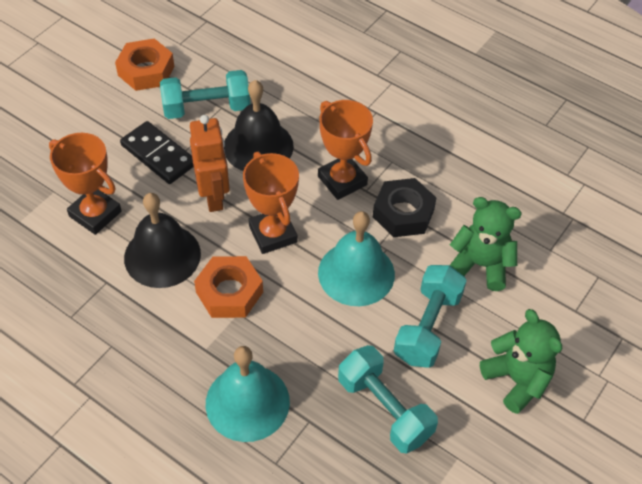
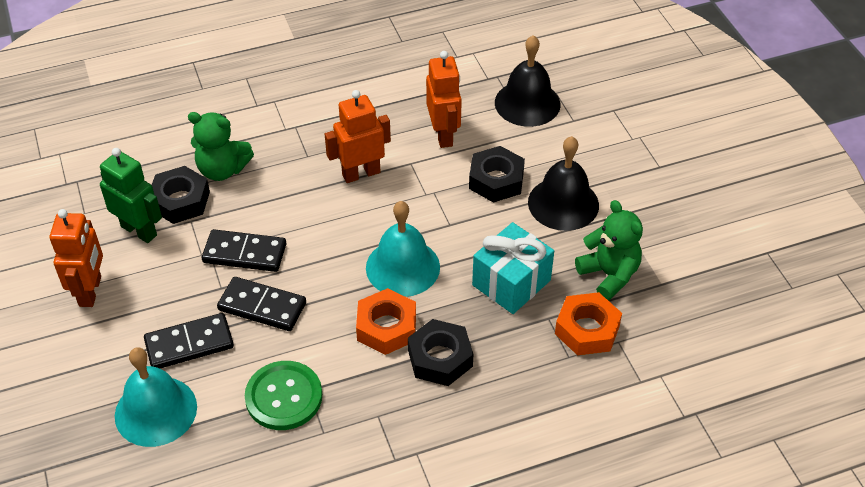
black domino: [120,121,194,184] = 1 -> [144,313,234,368] [202,229,286,272] [217,277,306,331] = 3
black nut: [373,178,436,237] = 1 -> [152,166,210,224] [408,319,473,386] [469,146,525,203] = 3
green button: none = 0 -> [245,361,322,430] = 1
green robot: none = 0 -> [100,148,162,243] = 1
orange robot: [190,115,230,212] = 1 -> [50,209,103,307] [325,90,391,183] [426,51,462,148] = 3
orange trophy: [49,133,121,235] [243,152,299,254] [318,100,373,200] = 3 -> none = 0
turquoise dumbbell: [160,70,250,119] [338,345,438,453] [394,265,467,368] = 3 -> none = 0
turquoise gift: none = 0 -> [472,222,554,314] = 1

